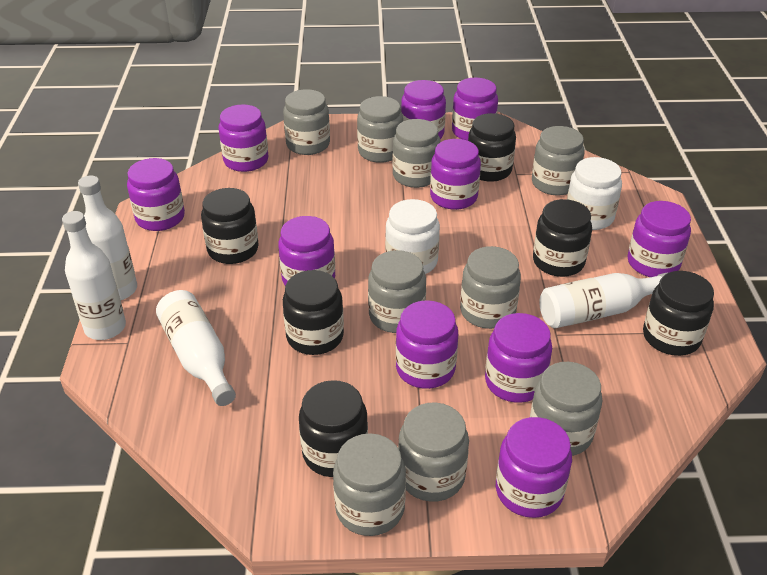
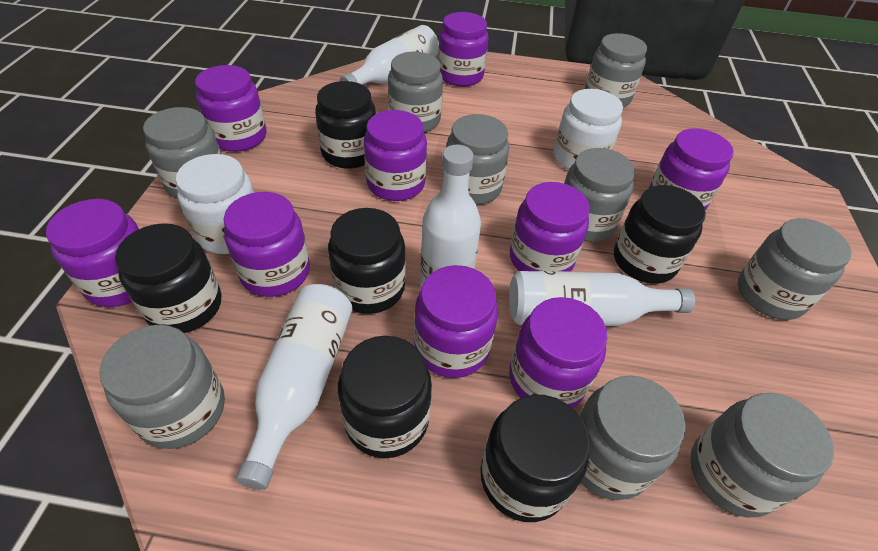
purple jar: [127,158,185,231] [219,104,268,172] [278,216,335,286] [396,300,458,389] [401,80,446,139] [430,139,481,210] [452,78,498,141] [485,313,552,403] [496,417,572,518] [628,201,691,277] = 10 -> [46,199,139,307] [195,65,266,152] [224,192,310,297] [364,110,427,201] [414,265,498,378] [438,12,489,87] [509,297,607,408] [510,182,590,272] [649,128,734,211] = 9

